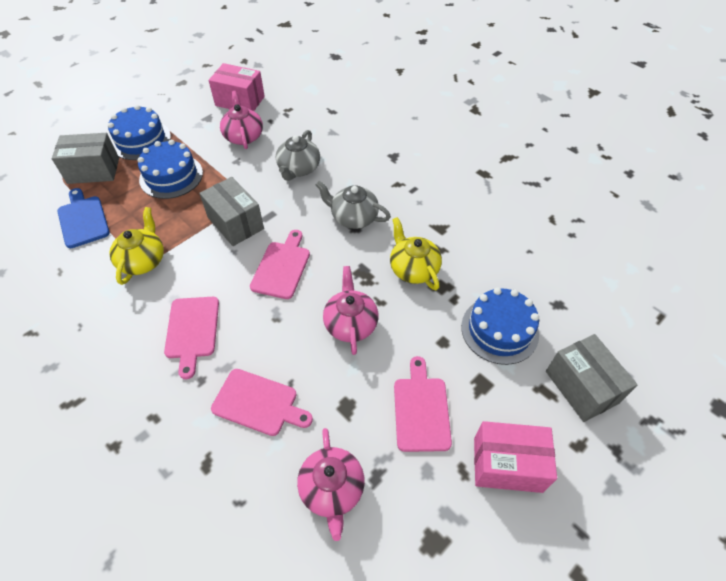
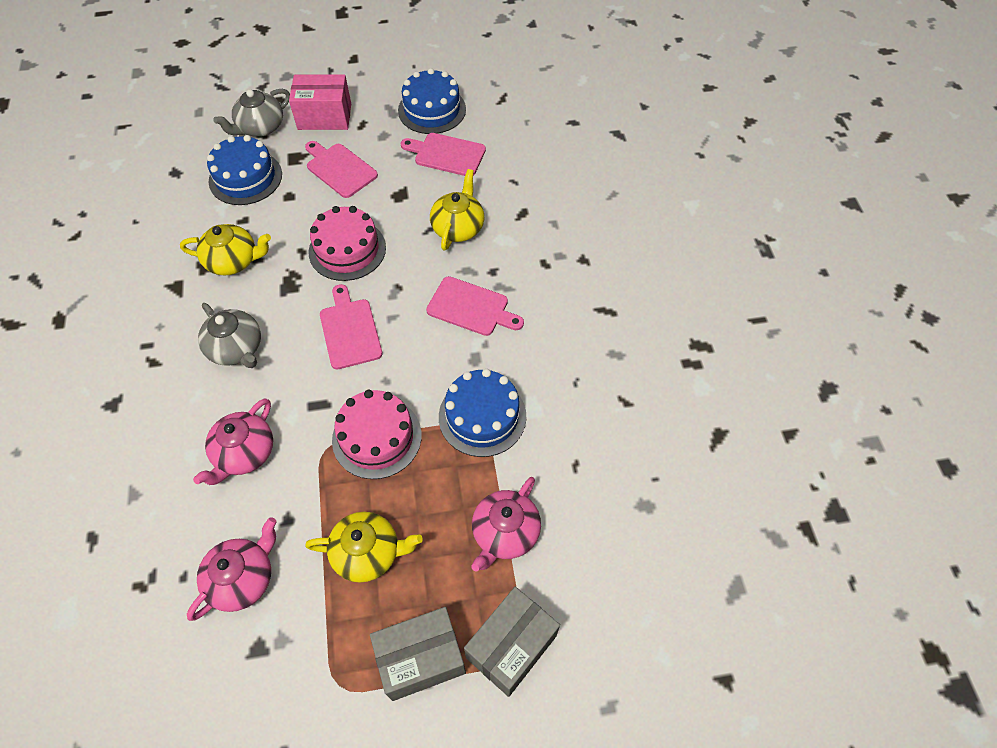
blue cutting board: [57,188,110,248] = 1 -> none = 0
grey box: [52,133,119,184] [199,177,264,246] [546,334,638,422] = 3 -> [370,607,466,701] [464,587,560,697] = 2
pink box: [209,63,265,111] [474,421,557,493] = 2 -> [289,74,351,130] = 1
pink cake: none = 0 -> [309,206,386,281] [332,390,422,479] = 2
yellow teapot: [109,207,164,285] [390,217,442,290] = 2 -> [180,224,271,276] [305,512,423,583] [430,169,484,251] = 3

